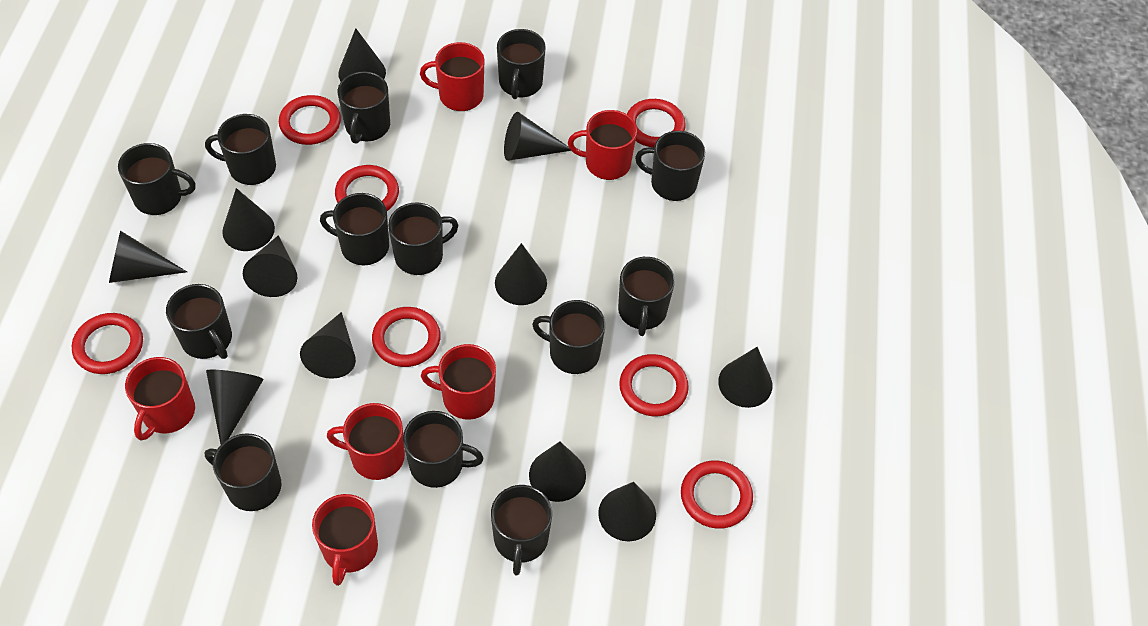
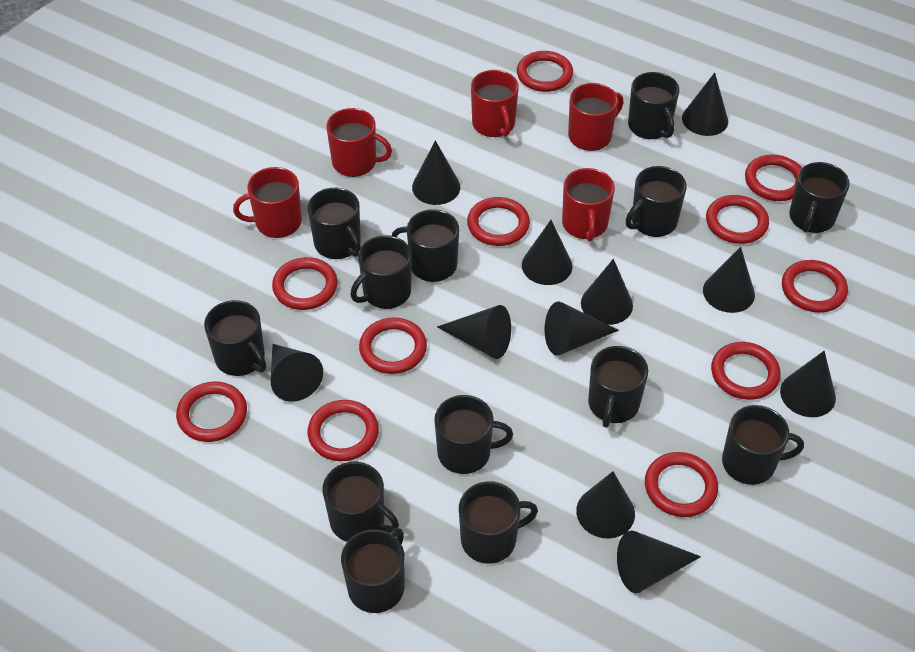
red mug: [125,357,195,441] [312,494,378,586] [327,403,405,480] [420,42,485,111] [421,344,496,420] [568,110,637,180] = 6 -> [233,167,302,238] [326,108,392,177] [471,70,519,137] [562,168,615,241] [568,83,624,151] = 5
red ring: [72,313,143,374] [279,95,341,145] [335,165,399,211] [372,307,441,367] [619,354,689,416] [627,99,686,147] [681,460,753,529] = 7 -> [176,381,247,442] [272,257,338,310] [308,400,379,461] [359,317,427,374] [467,197,530,246] [517,51,573,92] [645,452,718,517] [706,195,769,244] [711,342,781,400] [745,155,802,201] [782,260,848,313] = 11

